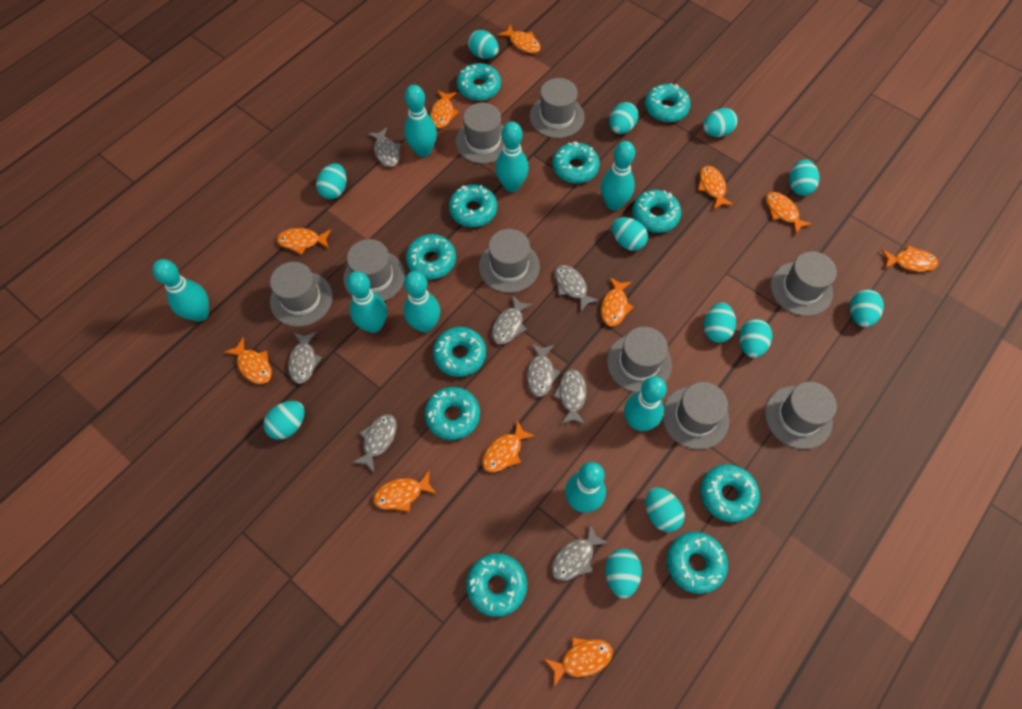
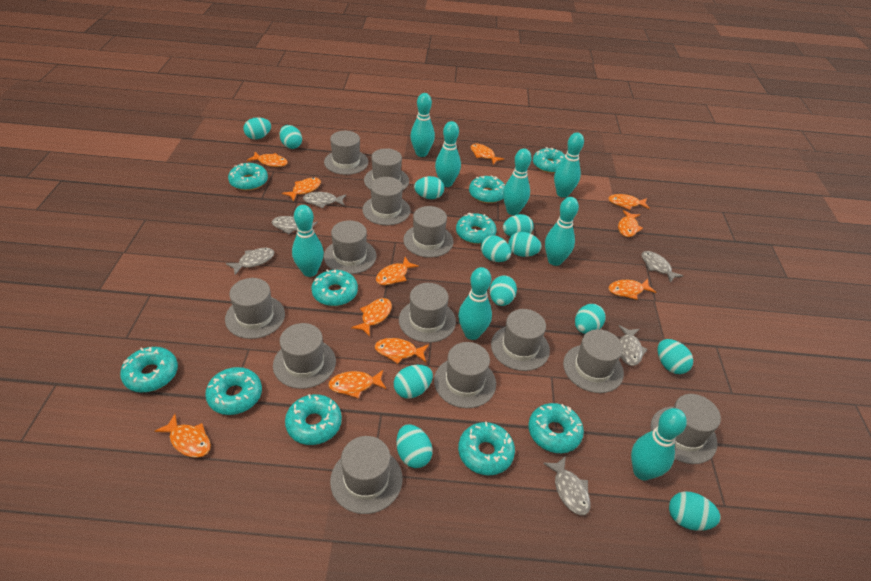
grey fish: [288,331,322,384] [352,414,397,472] [368,127,401,167] [492,295,533,344] [527,344,560,397] [551,524,609,581] [553,369,587,424] [554,265,599,311] = 8 -> [226,248,275,275] [272,216,318,234] [303,192,346,208] [543,456,591,515] [619,325,648,366] [642,251,684,283] = 6
grey hat: [270,262,333,327] [343,239,405,301] [455,103,504,164] [479,229,540,293] [530,78,585,138] [607,327,672,393] [662,382,729,450] [765,382,837,449] [770,251,837,316] = 9 -> [225,278,285,339] [273,323,336,389] [324,131,368,175] [324,220,376,274] [330,436,402,514] [362,177,410,225] [364,148,409,190] [399,283,456,343] [403,206,454,258] [434,342,496,408] [491,309,550,371] [563,329,624,393] [650,394,721,464] = 13
turquoise donut: [406,234,456,280] [425,387,480,440] [433,327,486,377] [449,184,497,227] [457,63,501,101] [466,553,527,617] [553,141,600,183] [632,190,681,233] [645,83,691,122] [667,532,728,594] [700,464,760,522] = 11 -> [120,347,178,392] [205,367,262,415] [228,163,268,191] [285,394,342,445] [311,270,358,306] [456,213,497,244] [458,422,515,476] [469,175,505,203] [528,403,584,453] [533,147,565,173] = 10

